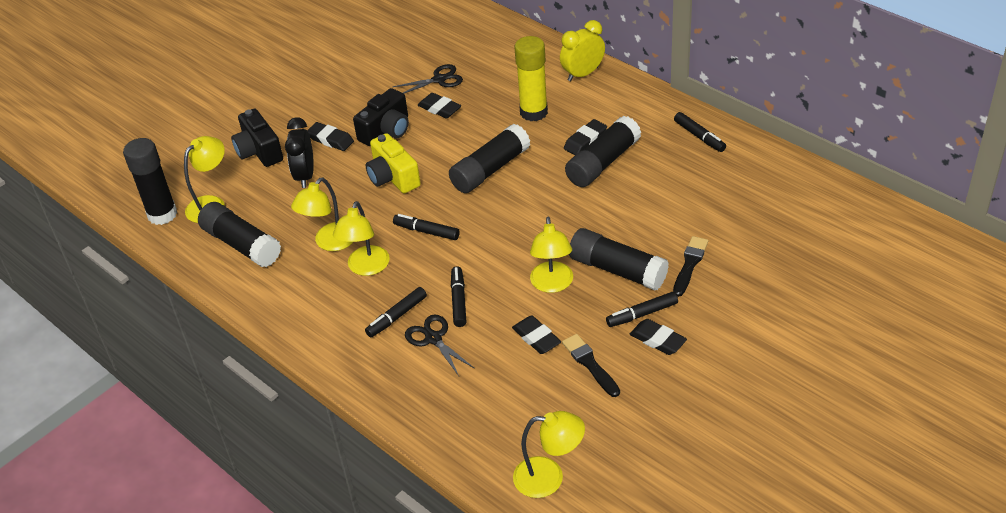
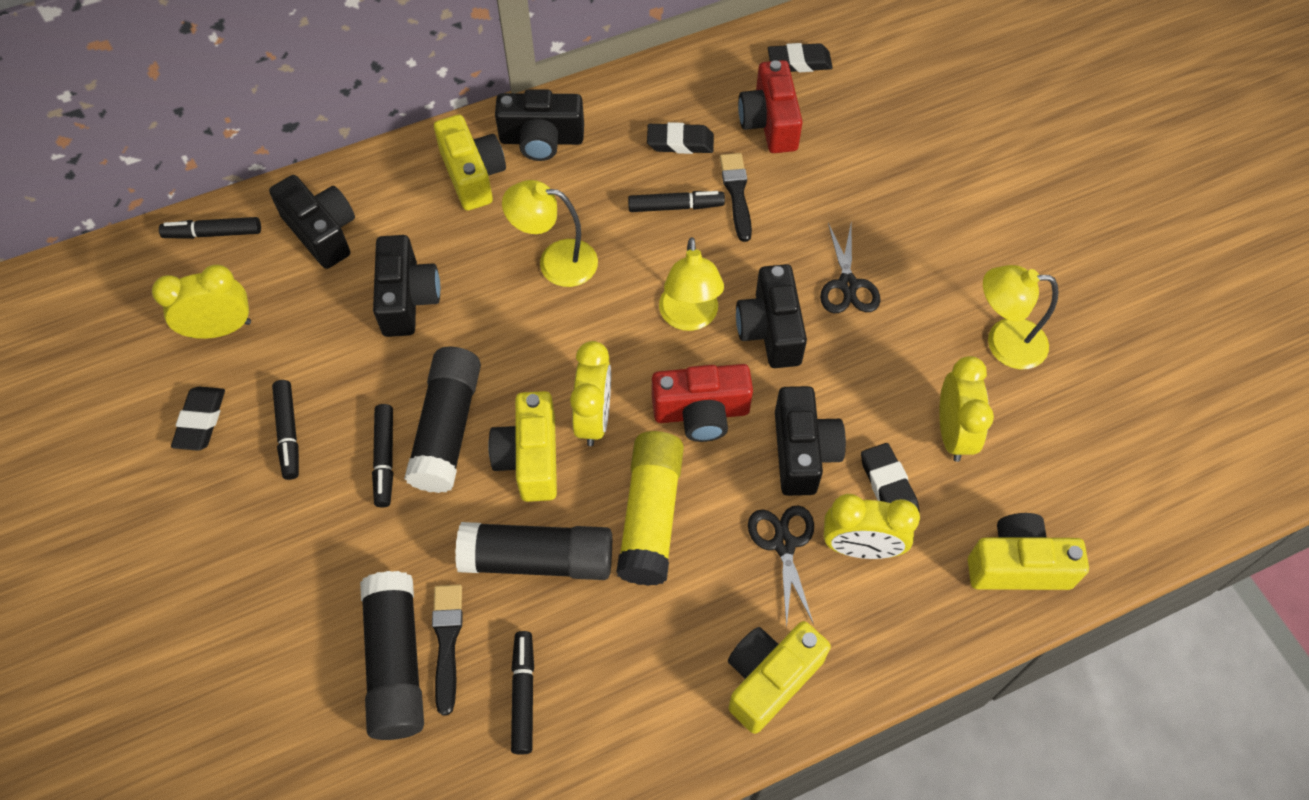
black camera: [231,109,283,167] [353,88,409,146] = 2 -> [269,175,355,269] [373,235,440,337] [495,89,584,161] [736,264,807,368] [775,386,846,496] = 5
black clock: [285,117,314,188] = 1 -> none = 0
black eraser: [307,122,354,151] [418,93,461,118] [512,315,561,354] [564,119,607,155] [630,319,687,355] = 5 -> [171,386,225,451] [647,122,714,154] [768,43,833,72] [861,443,919,511] = 4
black glue stick: [123,138,177,225] [198,202,281,267] [449,124,530,193] [565,116,641,187] [569,228,669,290] = 5 -> [360,571,424,740] [404,347,481,493] [455,522,612,580] = 3
red camera: none = 0 -> [652,364,753,442] [738,60,803,153] = 2
yellow camera: [366,133,421,193] = 1 -> [434,114,506,211] [488,391,557,502] [728,621,831,734] [968,513,1089,590] = 4
yellow clock: [560,20,605,81] = 1 -> [152,265,251,339] [570,341,611,446] [824,494,920,559] [939,356,994,462] = 4
yellow lamp: [184,136,225,223] [291,178,353,251] [333,201,390,276] [513,411,585,498] [530,217,573,293] = 5 -> [502,180,598,287] [659,237,724,331] [983,265,1059,369] = 3

